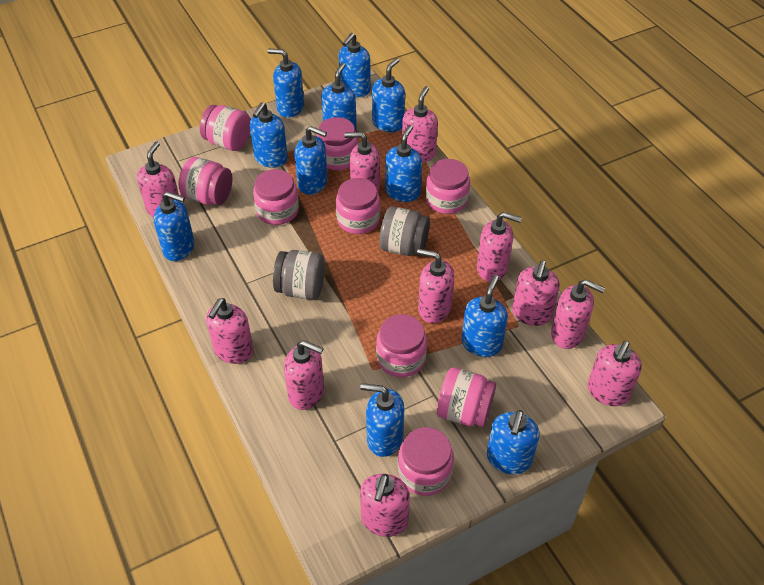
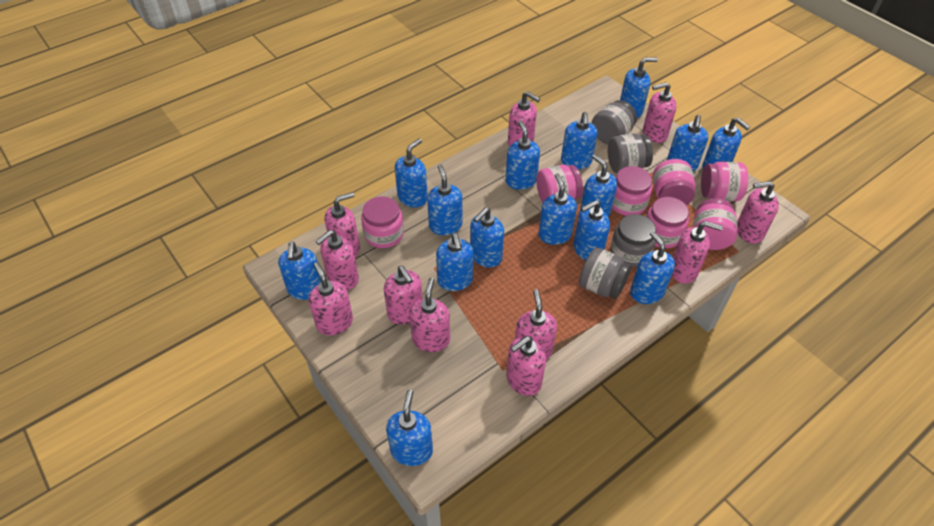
blue soap dispenser: [154,191,195,261] [250,102,288,168] [268,49,304,118] [294,126,328,195] [321,63,357,131] [339,33,371,97] [360,383,404,457] [372,58,405,132] [385,125,422,202] [462,275,508,357] [487,410,539,474] = 11 -> [278,242,321,300] [386,390,433,466] [395,139,428,207] [427,164,462,235] [436,233,473,291] [470,208,504,267] [505,120,540,190] [538,173,577,245] [561,112,597,169] [573,200,610,260] [580,154,617,217] [620,57,658,118] [630,231,675,304] [667,115,708,171] [702,117,750,169] = 15
grey jar: [273,250,325,300] [379,206,430,256] = 2 -> [579,247,632,299] [592,100,637,144] [608,133,653,173] [610,214,656,267] = 4
pink jar: [178,157,232,205] [200,105,250,151] [253,169,299,225] [317,117,358,170] [336,178,380,234] [376,314,427,377] [398,427,454,496] [426,159,470,214] [437,367,496,427] = 9 -> [361,197,404,248] [536,165,583,203] [612,166,652,216] [646,197,689,248] [653,159,696,205] [693,198,737,250] [701,161,748,201] = 7

